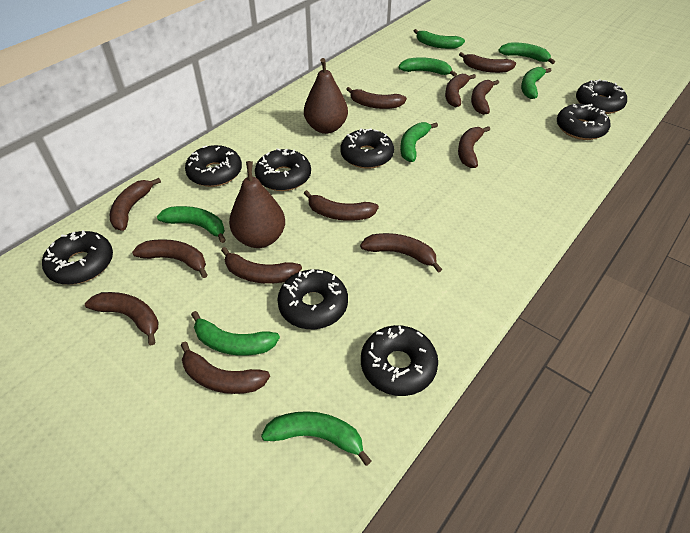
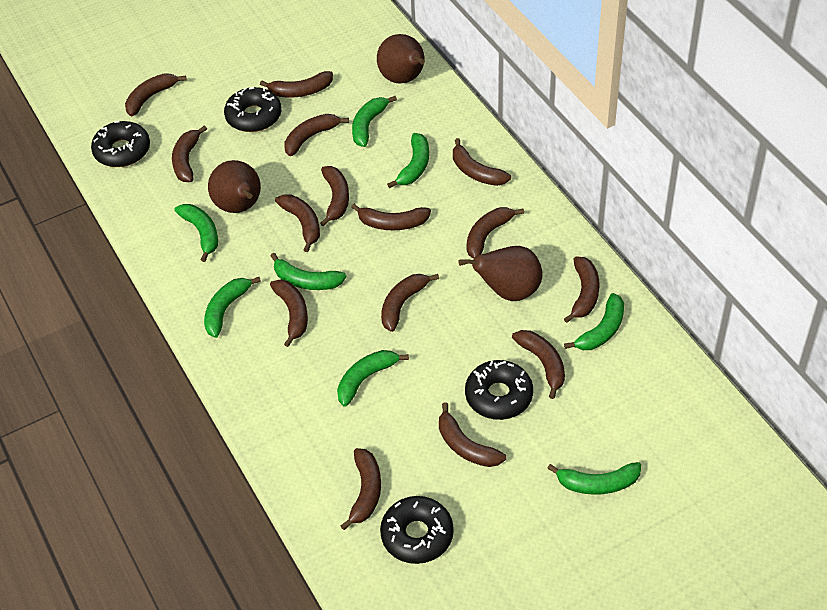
black donut: [42,230,113,285] [185,145,242,187] [255,148,311,191] [277,269,348,329] [340,128,394,169] [361,325,438,396] [557,104,610,140] [576,79,627,114] = 8 -> [91,121,150,167] [224,87,281,132] [380,496,454,564] [465,360,533,420] = 4
brown banana: [85,292,158,345] [110,178,161,231] [132,239,208,278] [181,342,270,394] [221,247,302,284] [304,190,379,221] [346,87,407,109] [360,233,442,273] [445,74,476,107] [458,126,490,168] [459,52,516,73] [471,80,499,115] = 12 -> [125,73,186,116] [172,125,207,182] [260,71,333,98] [270,279,308,347] [275,194,320,252] [284,114,349,156] [320,166,349,227] [341,448,381,530] [351,204,431,230] [381,274,439,332] [439,402,506,467] [453,138,511,186] [467,207,524,259] [512,330,565,399] [564,256,600,323] = 15
brown pear: [229,161,285,248] [304,58,348,134] = 2 -> [208,160,261,213] [377,34,425,84] [458,246,542,301] = 3

